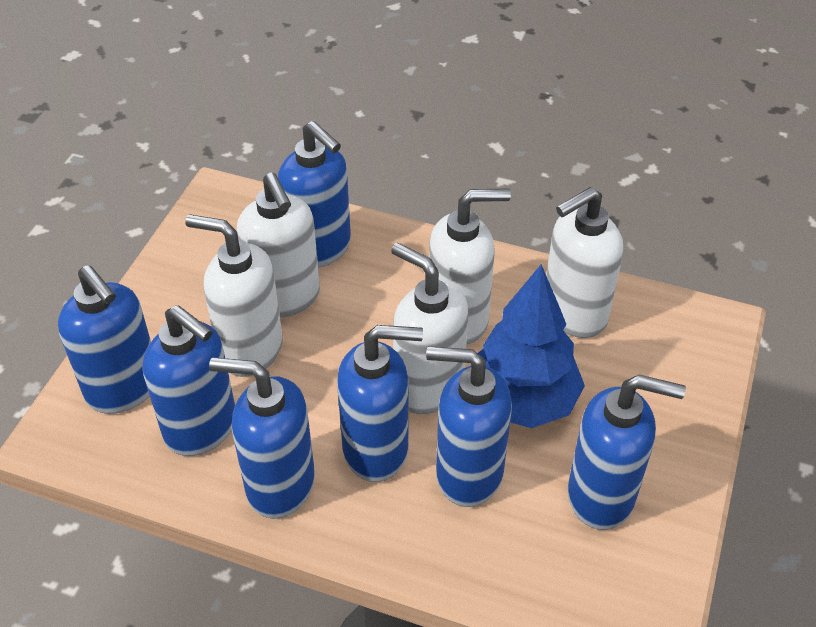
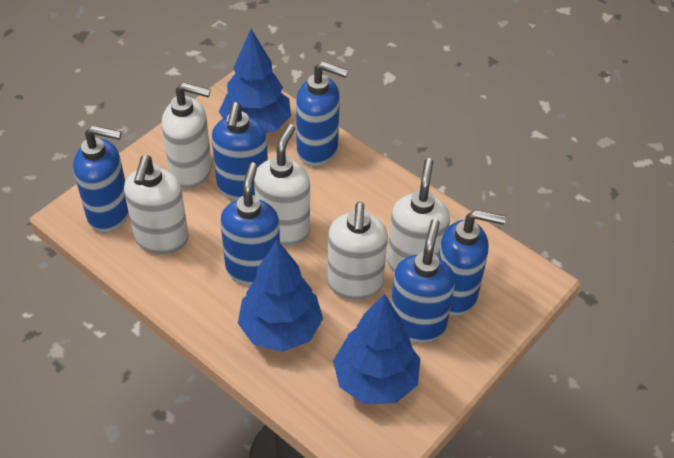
blue soap dispenser: [58,265,151,414] [143,305,235,456] [209,357,315,519] [278,121,351,268] [337,325,423,482] [426,346,512,507] [568,375,686,530] = 7 -> [73,126,129,232] [212,102,268,200] [220,162,280,286] [296,62,348,167] [391,219,455,343] [438,210,506,316] = 6
blue tree: [471,264,585,428] = 1 -> [219,29,291,133] [238,240,323,352] [333,294,420,404] = 3

